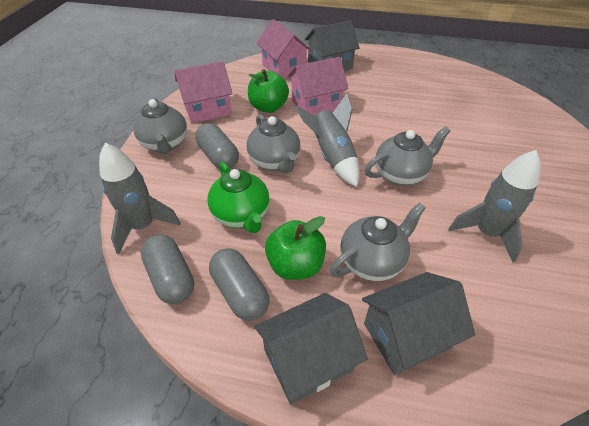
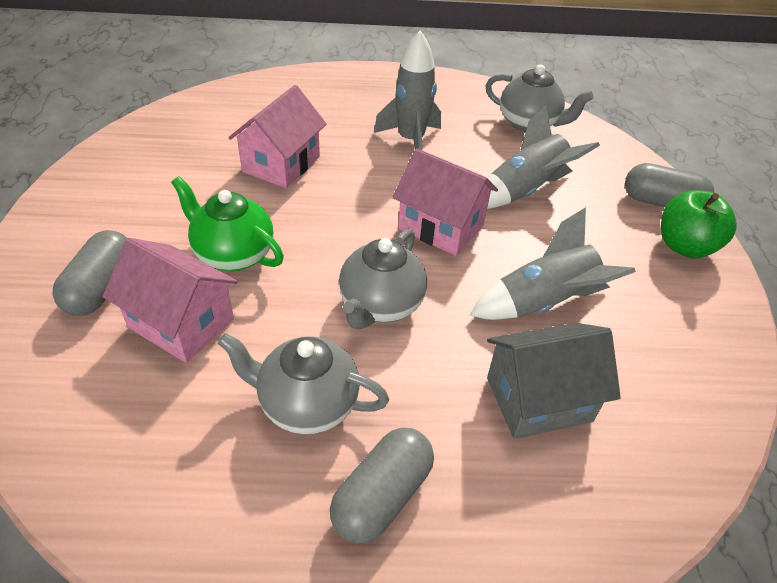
green apple: [248,69,289,113] [265,216,326,280] = 2 -> [661,190,737,258] = 1
grey house: [254,293,368,405] [305,20,360,71] [362,272,475,375] = 3 -> [487,323,621,439] = 1
grey teapot: [133,98,187,155] [247,114,301,173] [330,203,426,281] [365,127,451,186] = 4 -> [218,333,389,434] [339,229,427,329] [485,64,593,133] = 3

